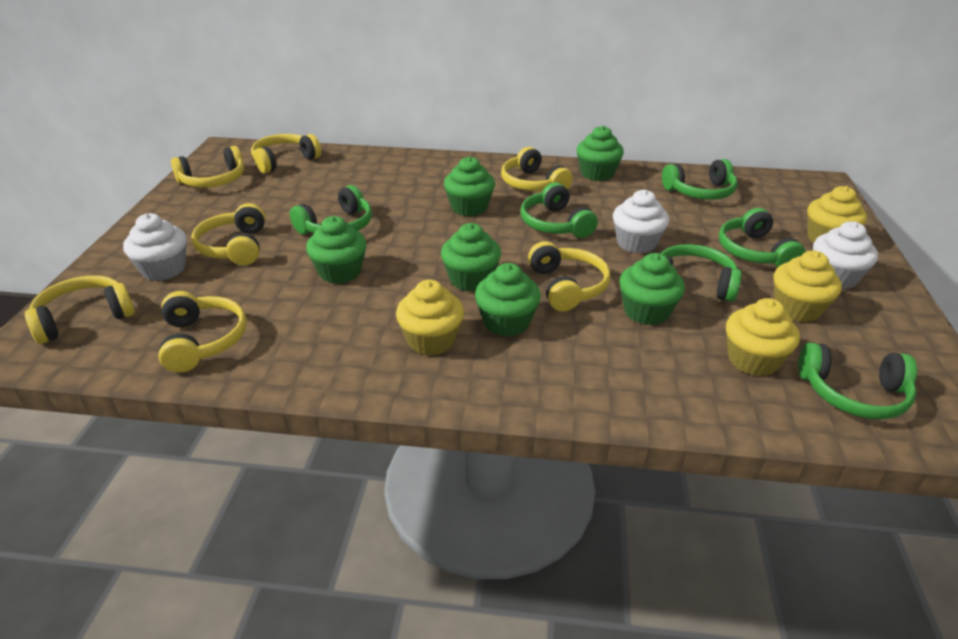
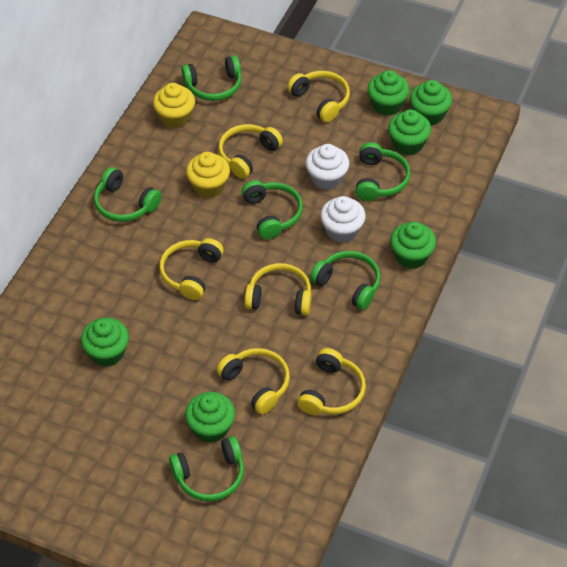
white cupcake: [123,213,187,281] [613,190,669,254] [813,221,878,289] = 3 -> [306,144,349,190] [320,196,366,243] = 2
yellow cupcake: [396,280,464,356] [726,298,800,376] [774,251,842,322] [807,186,867,243] = 4 -> [153,83,195,128] [186,152,230,198] = 2
yellow headphones: [25,275,135,344] [158,291,247,373] [171,146,244,188] [191,203,265,265] [251,134,321,173] [501,147,573,191] [528,241,610,311] = 7 -> [159,238,224,300] [217,348,290,414] [218,124,283,179] [245,263,312,315] [287,71,350,122] [297,348,366,415] = 6

